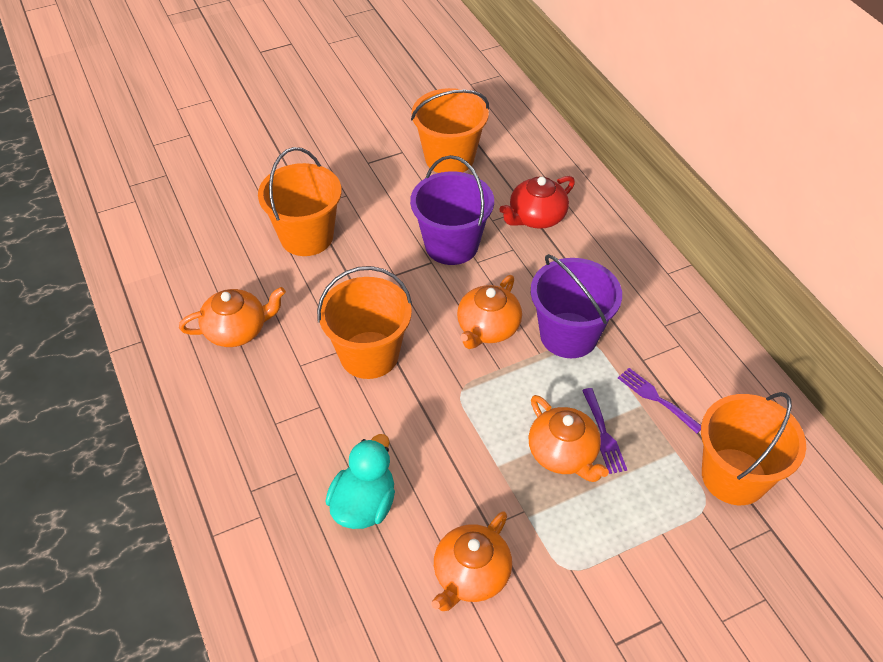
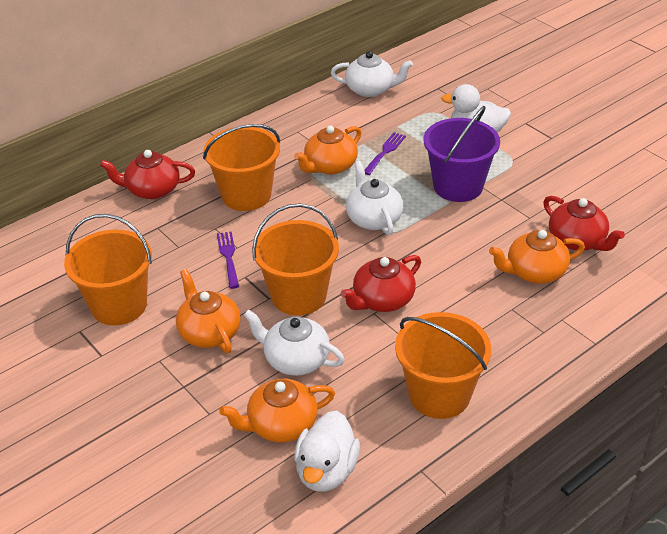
purple bucket: [410,155,494,265] [531,254,622,358] = 2 -> [423,106,500,202] = 1
red teapot: [499,176,575,229] = 1 -> [100,150,195,199] [341,255,421,312] [543,196,625,251] = 3
turquoise duck: [325,434,395,529] = 1 -> none = 0
white duck: none = 0 -> [294,410,360,492] [441,84,511,133] = 2
white teapot: none = 0 -> [244,309,345,376] [331,51,413,97] [346,161,403,235] = 3

